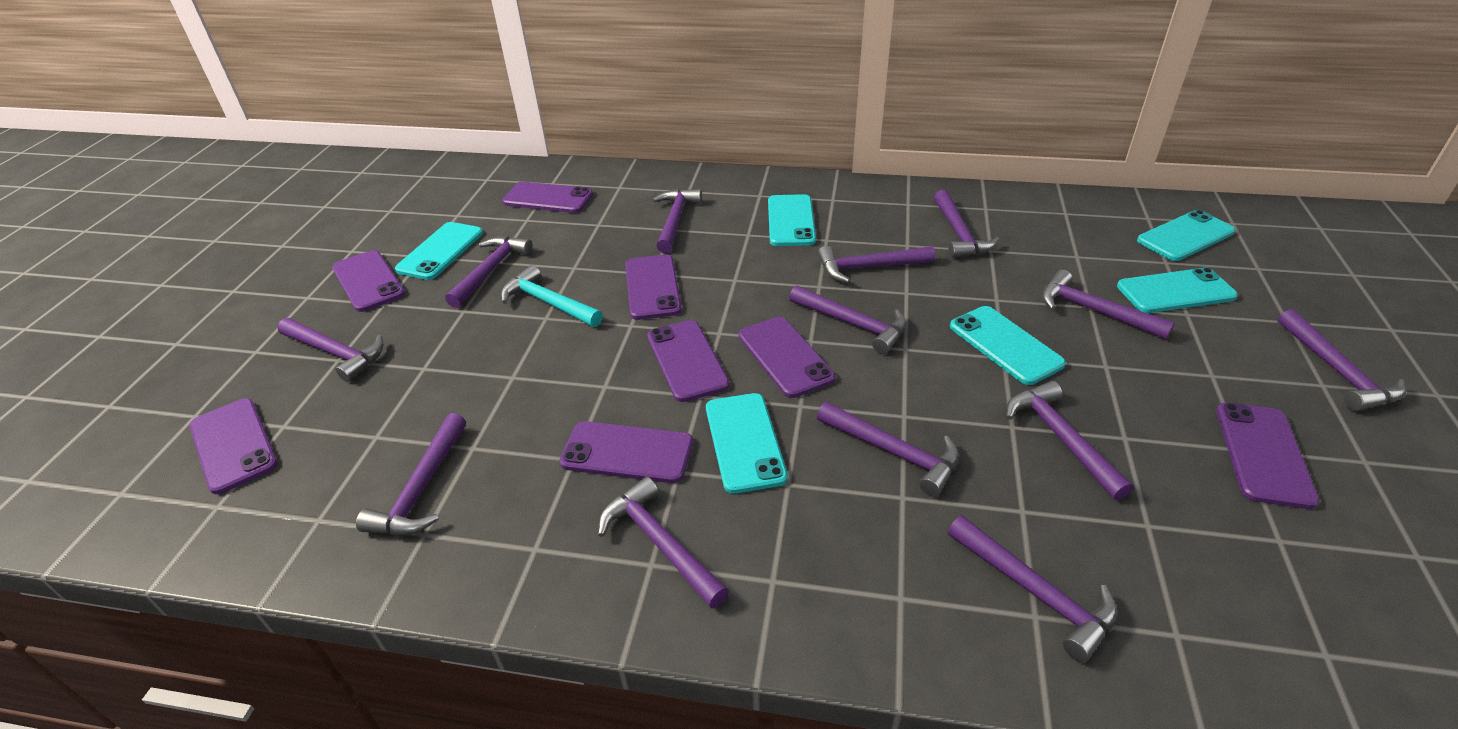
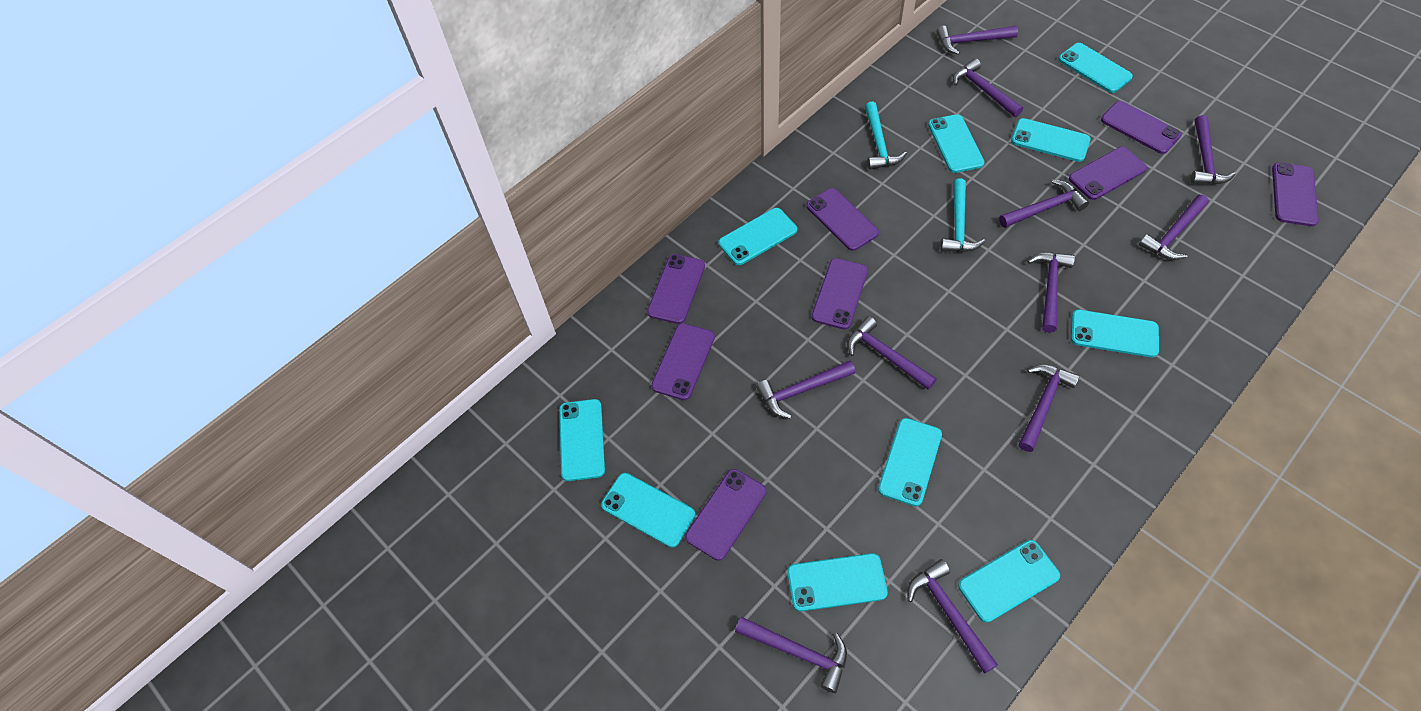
purple hammer: [277,318,384,382] [356,413,466,535] [445,236,533,308] [598,477,729,609] [652,189,702,253] [789,286,907,354] [817,246,935,283] [817,402,959,497] [934,190,999,258] [948,515,1118,662] [1006,381,1133,500] [1042,270,1175,339] [1277,309,1406,411] = 13 -> [735,617,847,693] [756,361,856,419] [847,316,937,390] [908,559,998,674] [936,26,1018,55] [953,58,1023,117] [999,180,1089,228] [1019,365,1080,452] [1027,252,1075,333] [1139,195,1209,260] [1190,115,1236,184] = 11
turquoise hammer: [501,265,603,327] = 1 -> [865,102,907,170] [941,178,985,252] = 2
turquoise phone: [395,222,483,280] [706,393,788,494] [768,194,816,246] [950,306,1066,385] [1117,267,1238,313] [1137,210,1235,261] = 6 -> [559,399,605,481] [601,473,695,548] [718,208,797,265] [787,553,888,611] [878,418,942,506] [928,114,985,173] [958,540,1060,623] [1011,118,1090,162] [1058,43,1133,93] [1071,310,1159,357] = 10

